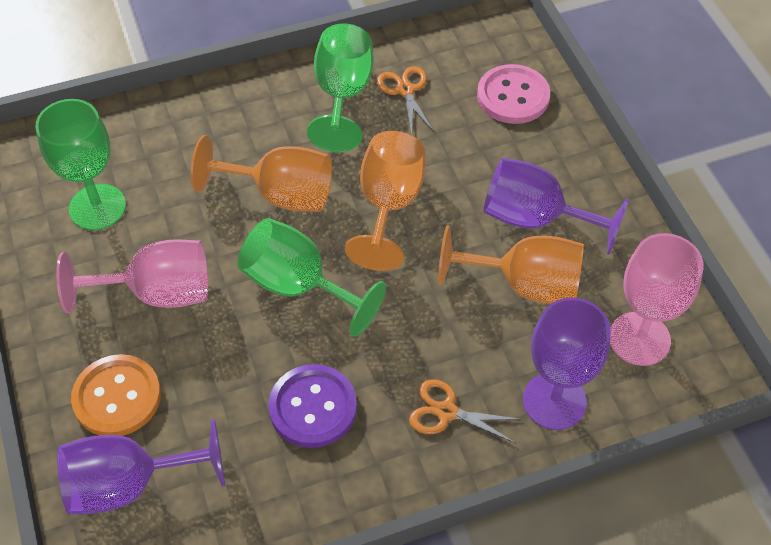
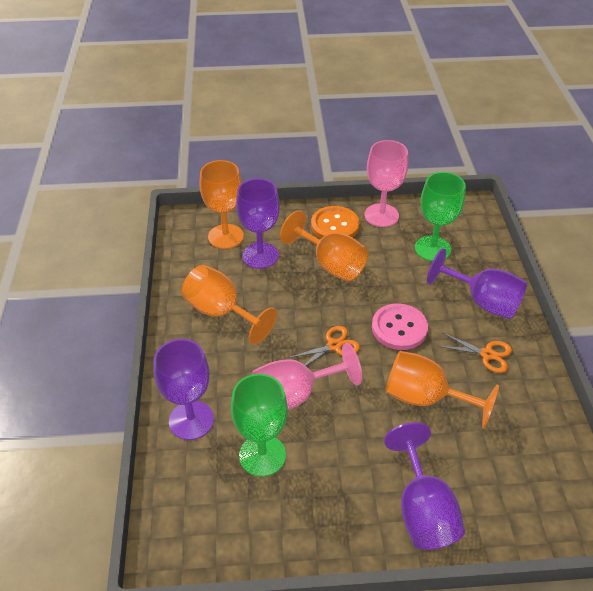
green goblet: [35,99,126,230] [238,218,386,337] [307,23,373,152] = 3 -> [231,374,288,477] [415,172,466,261] = 2
orange goblet: [190,135,332,212] [345,131,426,271] [438,226,584,304] = 3 -> [181,265,277,345] [200,160,244,249] [280,210,368,281] [385,351,499,428] = 4
purple button: [269,364,357,448] = 1 -> none = 0
purple goblet: [57,419,225,515] [484,158,629,255] [523,297,611,430] = 3 -> [154,339,214,440] [236,179,280,269] [384,422,465,550] [427,248,527,319] = 4

